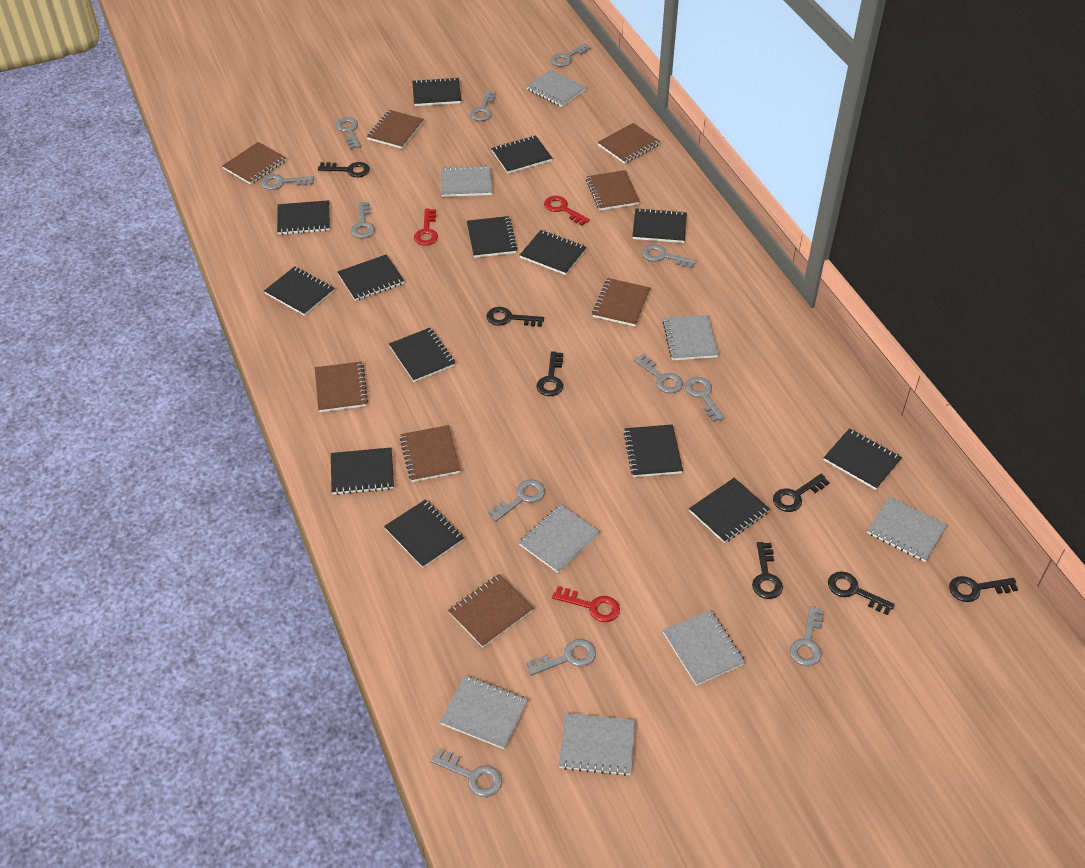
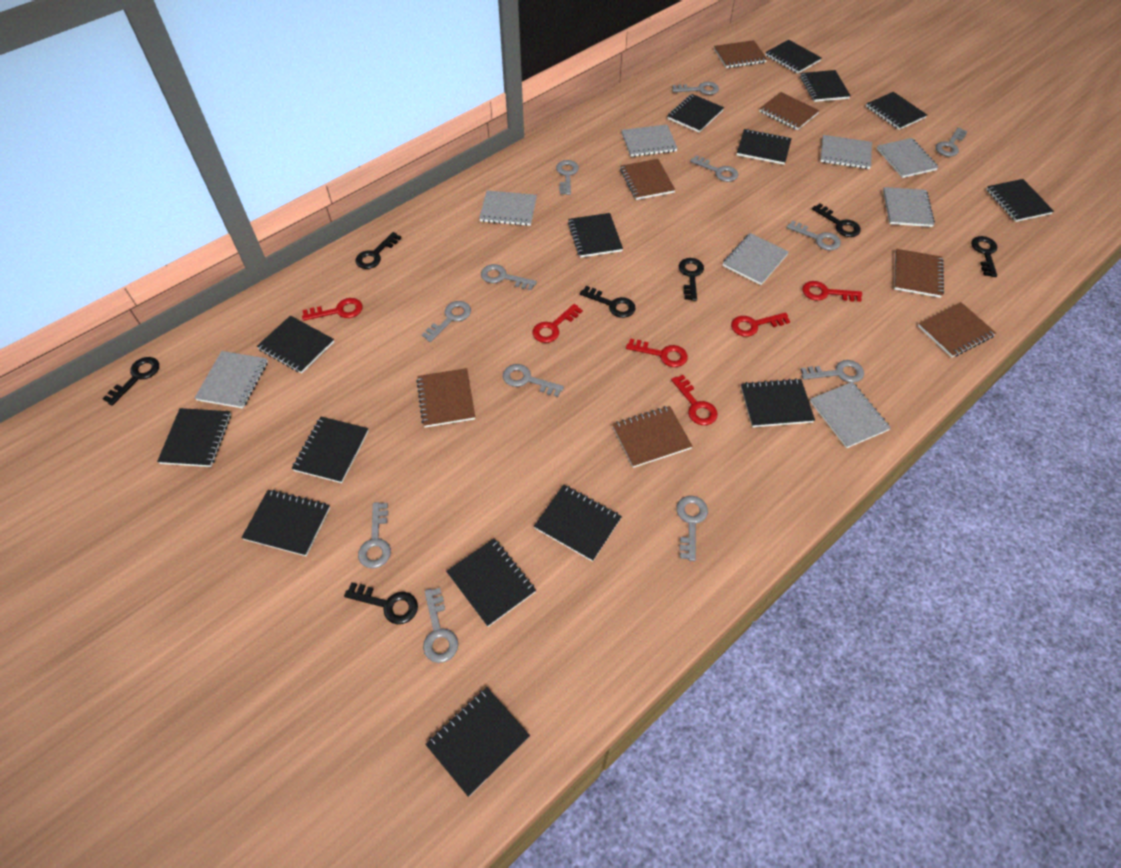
black notebook: [264,266,335,316] [277,200,330,235] [331,447,394,495] [337,255,404,301] [384,499,464,568] [389,328,455,382] [412,77,461,106] [467,216,517,258] [491,135,552,174] [520,230,587,275] [623,424,683,477] [632,208,687,243] [689,478,770,543] [824,428,902,490] = 14 -> [157,408,231,467] [241,490,330,556] [257,316,334,373] [292,417,369,483] [425,687,530,797] [446,539,536,627] [534,485,622,562] [568,213,623,258] [667,94,724,133] [737,129,792,165] [741,378,815,427] [765,40,822,74] [800,70,851,102] [866,92,927,130] [986,179,1054,222] = 15
brown notebook: [222,142,286,185] [315,361,368,412] [367,110,424,149] [400,425,461,482] [448,574,534,648] [586,170,640,211] [592,278,650,327] [598,123,660,164] = 8 -> [416,368,475,428] [612,406,693,468] [620,159,675,200] [714,40,767,68] [759,92,820,130] [894,249,944,298] [918,302,996,358] = 7
red key: [414,209,438,246] [544,196,590,226] [552,586,620,622] = 3 -> [302,298,363,321] [533,304,583,343] [626,338,688,367] [671,375,717,425] [731,312,790,337] [802,281,862,302] = 6

